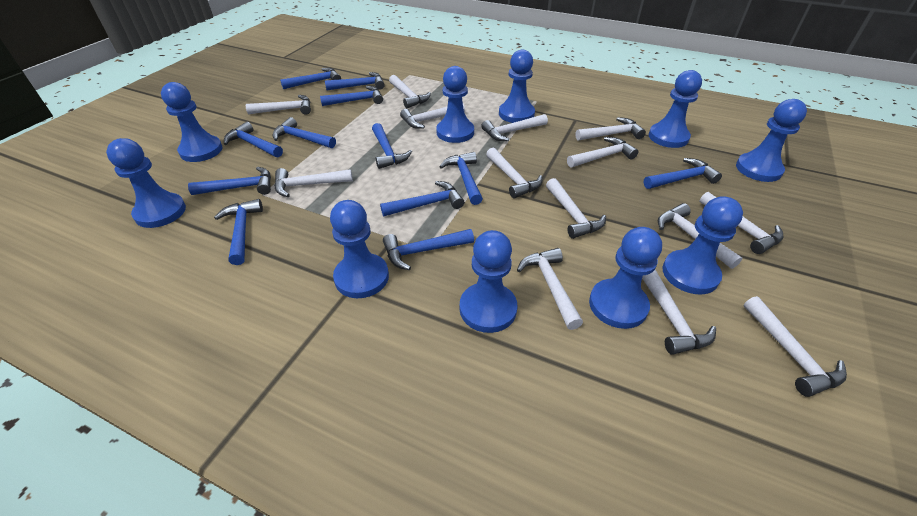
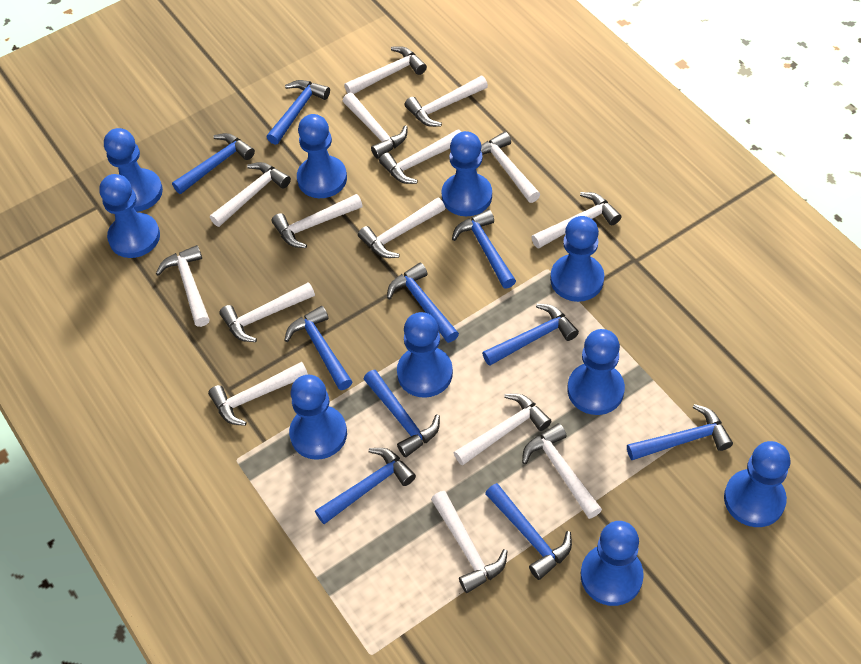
blue hammer: [188,167,271,195] [214,199,263,265] [224,122,283,157] [273,117,336,148] [280,68,341,89] [320,86,383,106] [325,72,385,90] [372,123,412,169] [380,181,464,216] [383,229,474,270] [439,152,483,205] [644,158,722,189] = 12 -> [172,133,255,194] [266,80,330,145] [284,306,353,390] [315,448,416,524] [364,370,440,458] [387,263,459,343] [452,209,516,289] [482,304,579,366] [485,483,572,580] [627,404,733,460] = 10
white hammer: [246,95,311,115] [274,168,353,197] [389,75,431,108] [400,104,465,129] [481,114,548,141] [486,148,542,198] [517,248,583,330] [546,178,606,239] [567,137,638,168] [575,117,646,141] [642,270,716,355] [658,203,742,269] [699,192,784,254] [744,296,847,397] = 14 -> [156,245,210,327] [208,362,308,426] [210,162,291,227] [219,282,315,342] [272,194,363,248] [343,93,408,159] [344,46,427,94] [358,197,445,258] [379,129,461,184] [405,76,488,127] [431,491,508,593] [454,394,552,466] [481,132,540,203] [522,423,602,519] [531,192,621,249] = 15

